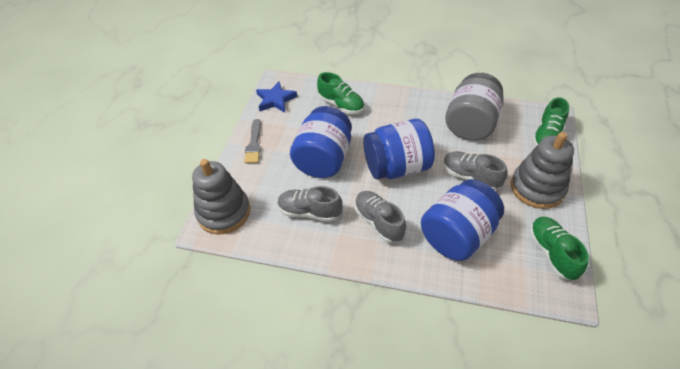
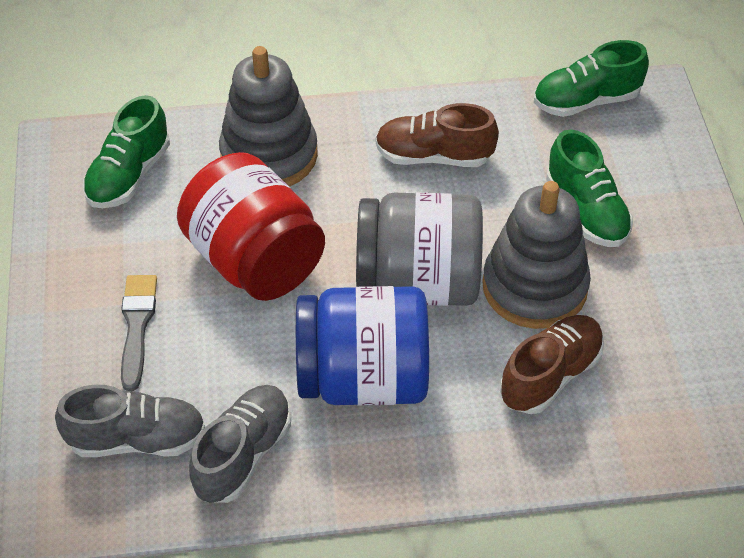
blue jar: [290,106,352,178] [363,119,435,180] [421,179,504,261] = 3 -> [296,286,429,406] = 1
blue star: [256,81,297,112] = 1 -> none = 0
brown shoe: none = 0 -> [375,103,499,167] [500,315,604,414] = 2
grey shoe: [278,186,343,222] [355,191,406,243] [443,151,508,190] = 3 -> [55,385,205,457] [189,385,291,503] = 2
red jar: none = 0 -> [177,152,325,301] = 1

